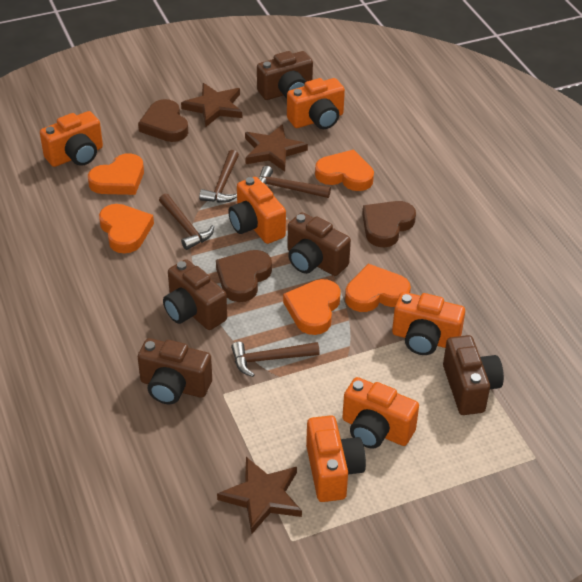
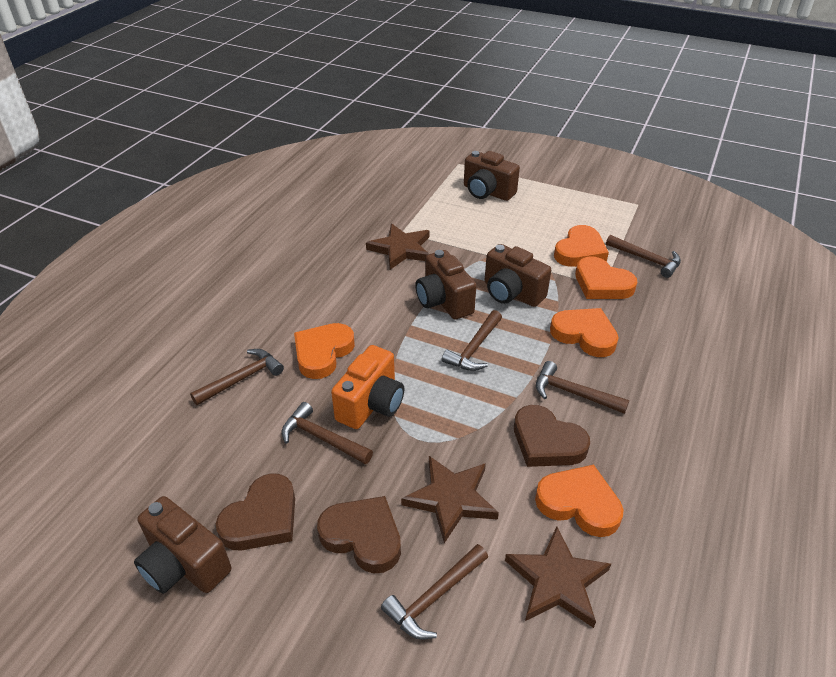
brown camera: [138,338,212,404] [163,259,227,330] [257,51,313,100] [287,212,351,276] [443,335,504,415] = 5 -> [134,496,231,594] [415,250,476,320] [464,151,520,201] [485,244,551,307] = 4
brown hammer: [159,193,214,250] [199,150,239,203] [231,342,320,377] [259,166,331,198] = 4 -> [190,349,284,405] [282,402,373,464] [381,544,488,640] [442,310,502,371] [536,361,629,414] [606,235,681,278] = 6
orange camera: [40,111,103,167] [228,177,286,244] [287,78,345,129] [306,415,366,502] [343,377,419,449] [392,292,465,355] = 6 -> [331,345,404,429] = 1

